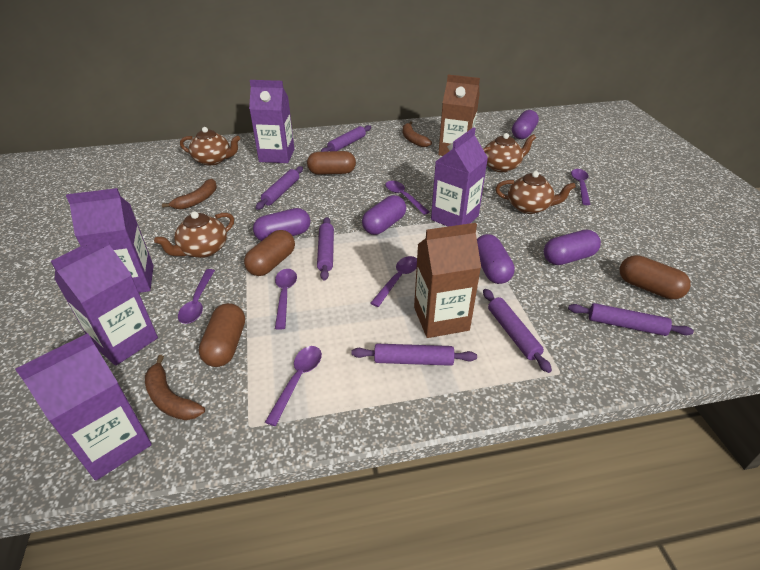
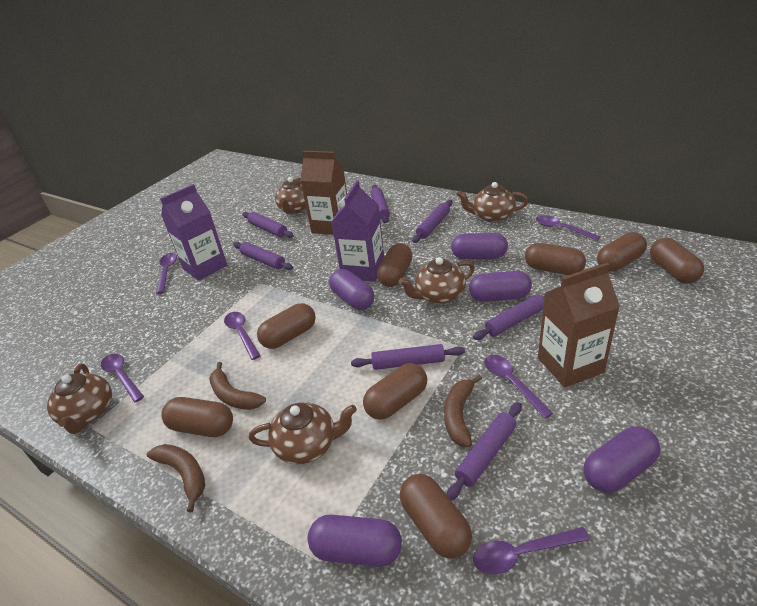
brown capsule: [199,303,245,367] [244,230,295,276] [307,151,356,175] [620,255,691,299] = 4 -> [161,397,233,437] [257,303,316,349] [363,363,427,420] [377,243,413,287] [400,474,472,559] [525,243,586,275] [597,232,647,272] [650,238,704,284] = 8
brown teapot: [154,211,234,258] [180,127,240,166] [483,133,536,172] [495,171,576,214] = 4 -> [47,363,112,434] [249,402,357,464] [275,177,306,214] [399,257,475,304] [456,182,528,223] = 5
purple carton: [16,333,152,480] [51,235,158,366] [66,188,154,293] [249,80,294,163] [431,127,488,227] = 5 -> [160,184,227,281] [331,180,384,282] = 2
purple rolling pin: [256,166,303,210] [317,217,334,281] [321,125,371,152] [351,344,477,366] [483,289,552,373] [568,303,694,336] = 6 -> [233,242,293,270] [242,212,294,238] [351,344,465,370] [371,185,390,223] [412,200,453,243] [447,402,522,500] [473,294,545,340] = 7

